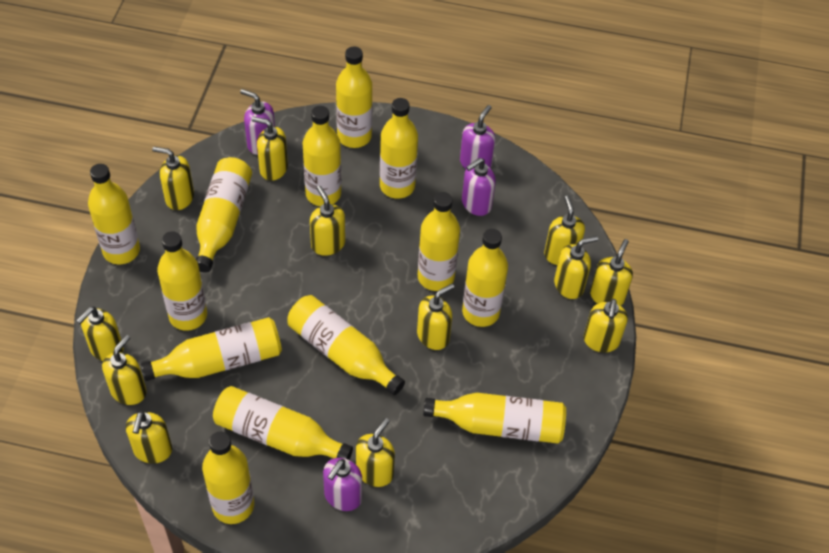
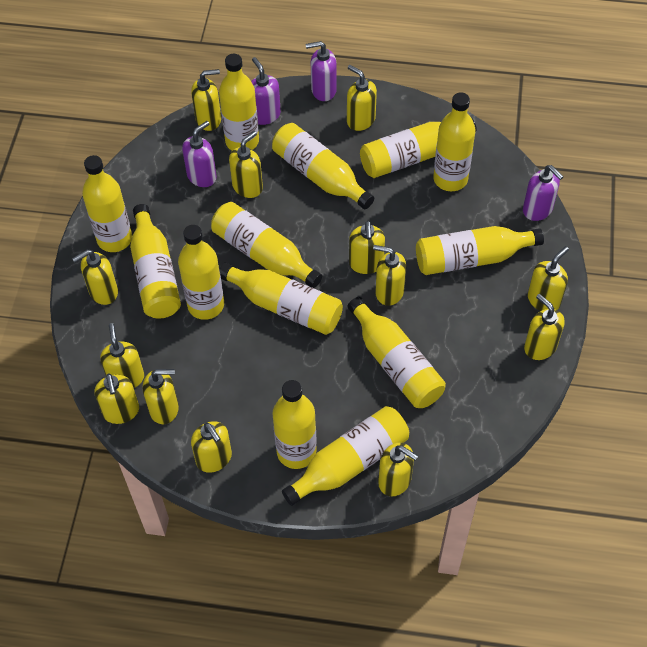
yellow soap dispenser: [76,306,124,361] [102,335,146,405] [126,411,172,464] [152,147,194,210] [252,117,288,181] [310,186,345,256] [356,418,395,487] [417,284,454,350] [544,196,585,265] [554,236,598,299] [584,299,628,353] [590,239,633,306] = 12 -> [72,250,118,305] [95,374,139,424] [100,323,144,388] [143,369,179,424] [191,69,221,131] [191,421,232,473] [229,131,263,198] [347,65,377,131] [349,221,385,274] [373,245,406,306] [378,443,418,496] [524,294,565,360] [528,246,569,311] = 13

